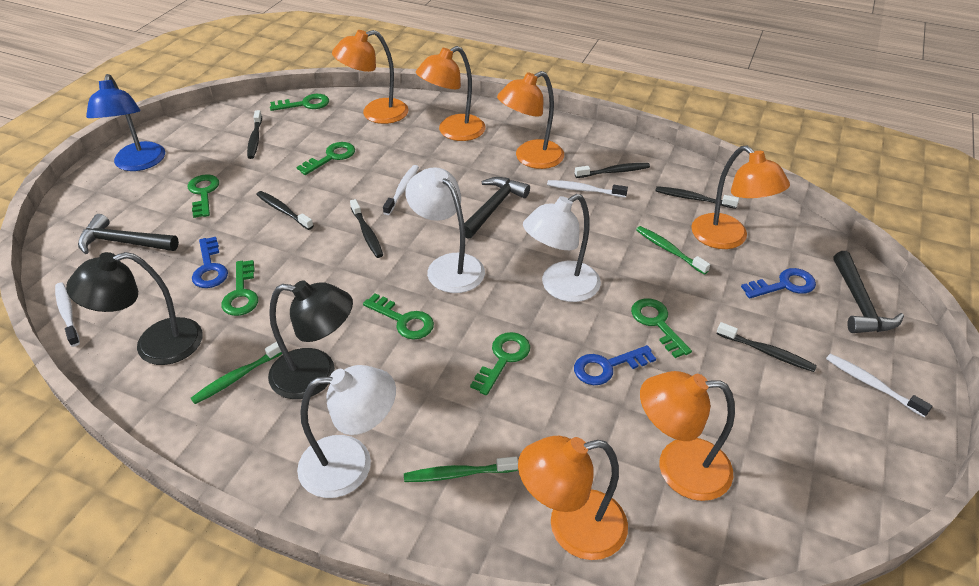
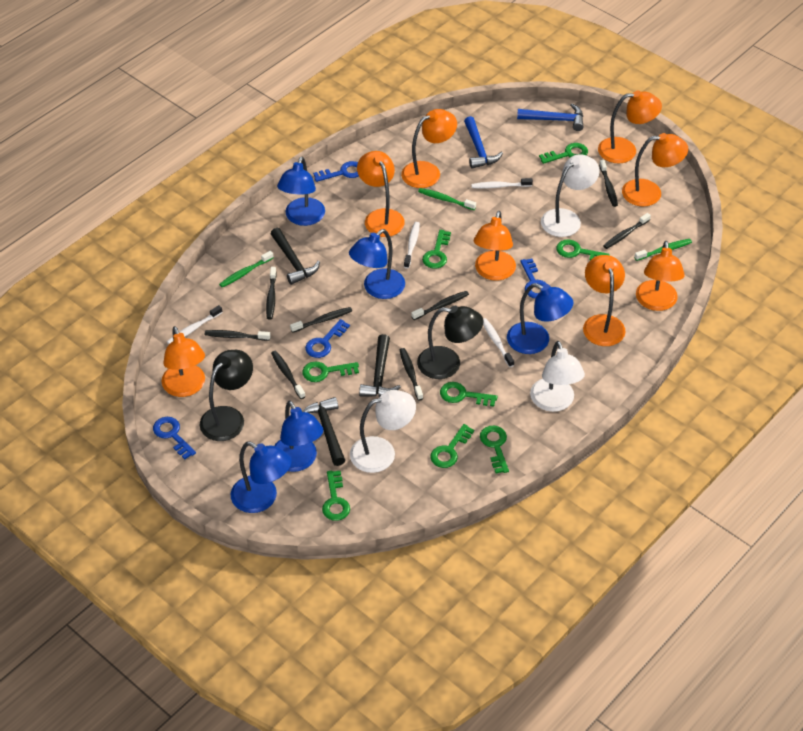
black toothbrush: [247,110,262,159] [256,191,313,230] [350,199,383,258] [575,163,650,178] [655,186,739,209] [717,322,817,372] = 6 -> [205,330,271,341] [266,267,277,319] [271,351,306,399] [290,307,352,333] [400,348,423,401] [411,291,469,320] [599,160,618,207] [603,213,651,249] = 8
blue hammer: none = 0 -> [464,116,503,168] [517,104,583,131] = 2
blue key: [192,237,228,288] [574,345,656,385] [741,268,816,299] = 3 -> [153,417,196,459] [305,319,350,358] [313,161,359,182] [520,258,547,298] = 4
blue lamp: [86,74,165,171] = 1 -> [231,442,292,513] [274,401,323,472] [277,157,325,226] [349,229,405,299] [507,283,574,354] = 5
green key: [188,174,219,218] [221,260,258,316] [270,94,329,111] [297,142,355,175] [363,293,434,339] [470,332,530,395] [631,298,692,358] = 7 -> [302,361,359,382] [322,471,350,521] [422,230,451,269] [430,424,474,468] [440,382,497,407] [480,426,509,473] [539,143,588,164] [556,240,610,260] = 8
orange lamp: [332,30,409,124] [416,46,485,141] [497,71,564,169] [518,436,628,560] [640,371,735,501] [691,146,790,249] = 6 -> [161,326,205,397] [357,151,405,237] [401,109,457,188] [474,211,516,281] [583,255,626,346] [598,91,662,163] [622,133,688,207] [636,241,685,311] = 8

